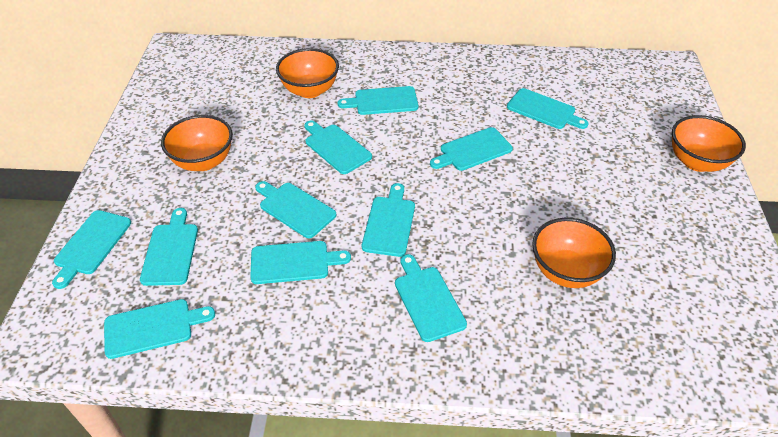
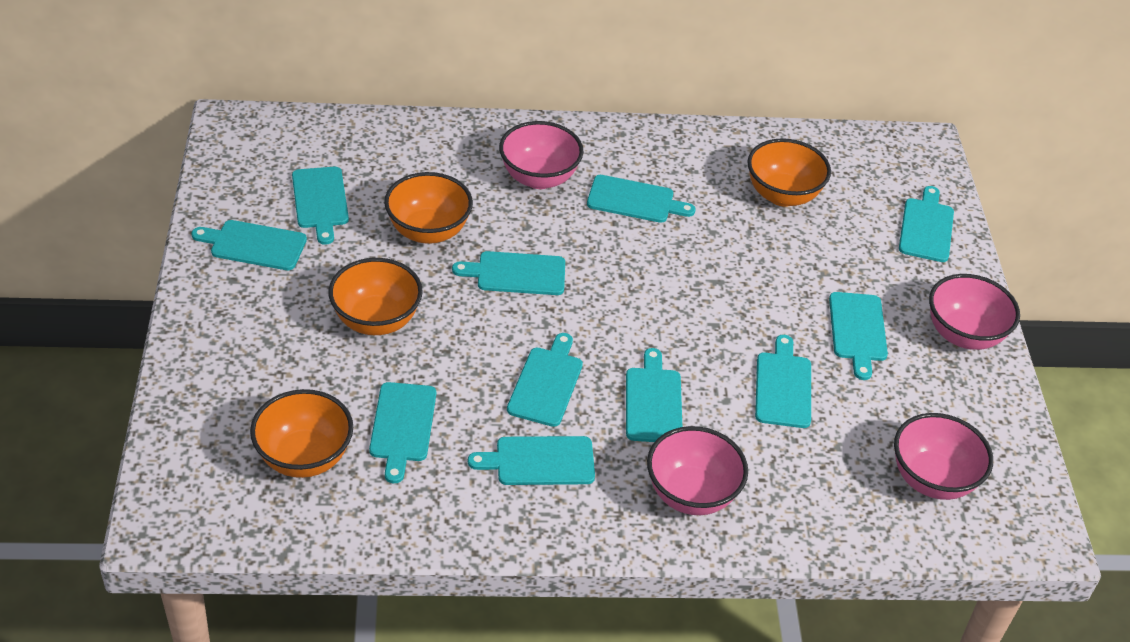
pink bowl: none = 0 -> [499,121,583,189] [647,426,748,515] [894,413,993,500] [929,274,1020,350] = 4

